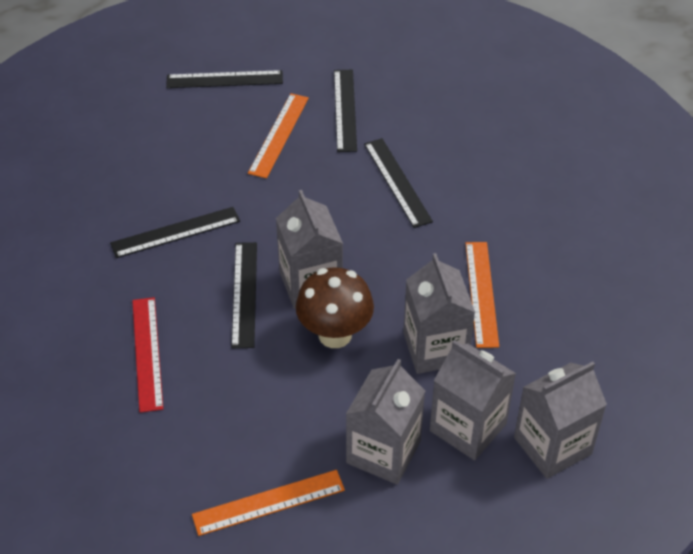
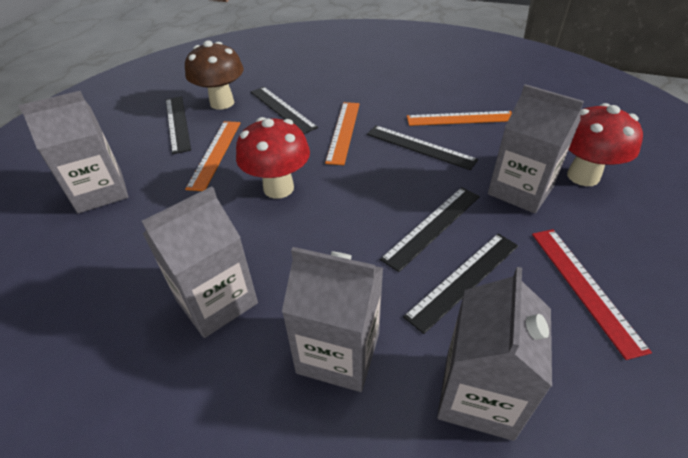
red mushroom: none = 0 -> [236,117,310,199] [567,103,643,186] = 2

